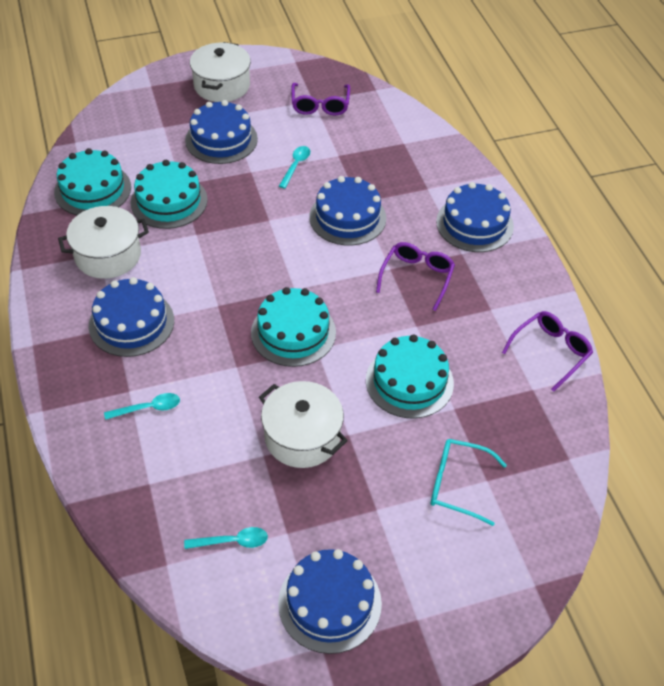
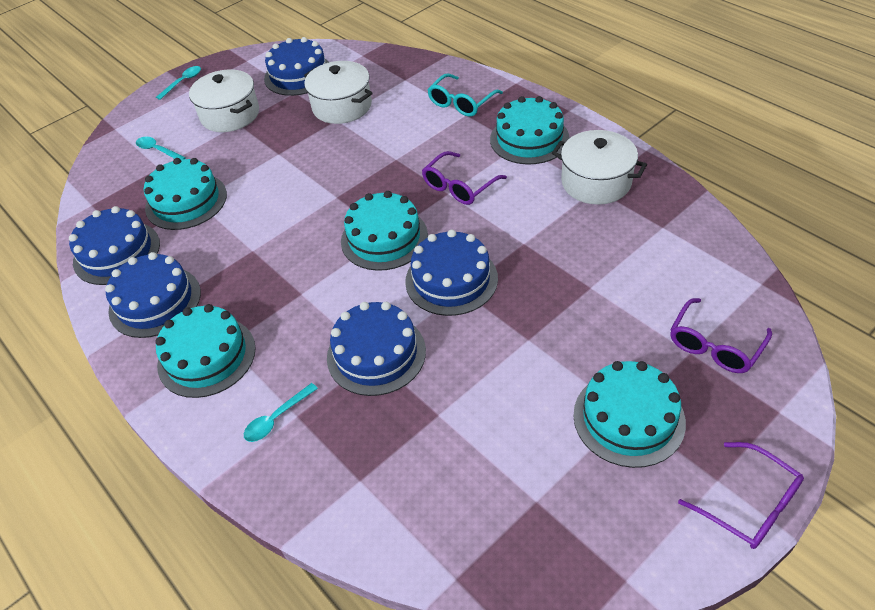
turquoise cake: [54,148,131,215] [131,160,208,229] [251,287,336,367] [366,334,454,419] = 4 -> [144,158,227,230] [155,304,256,398] [341,191,428,271] [490,96,569,165] [573,361,686,468] = 5

